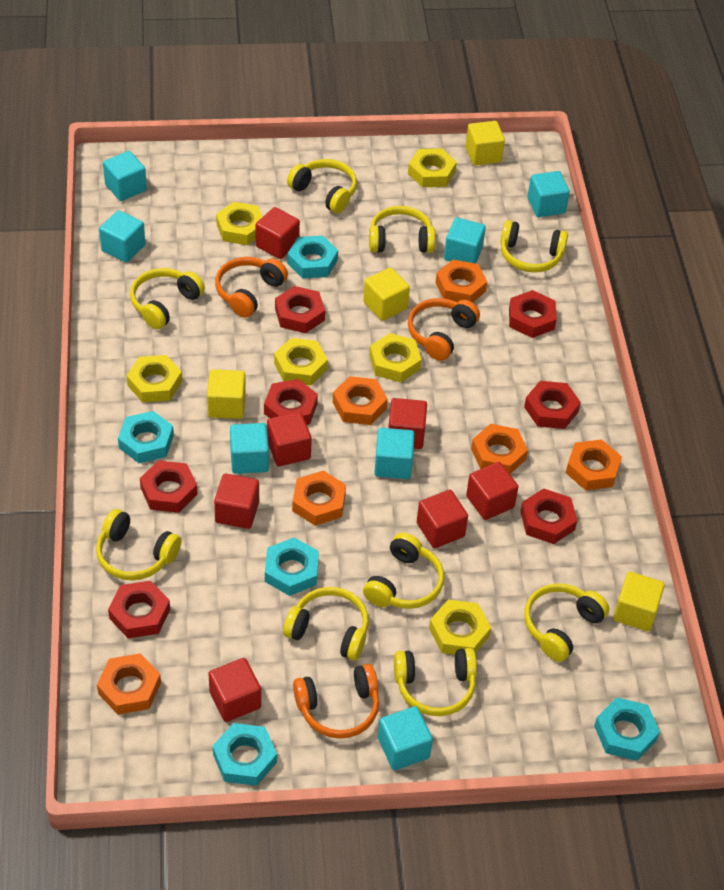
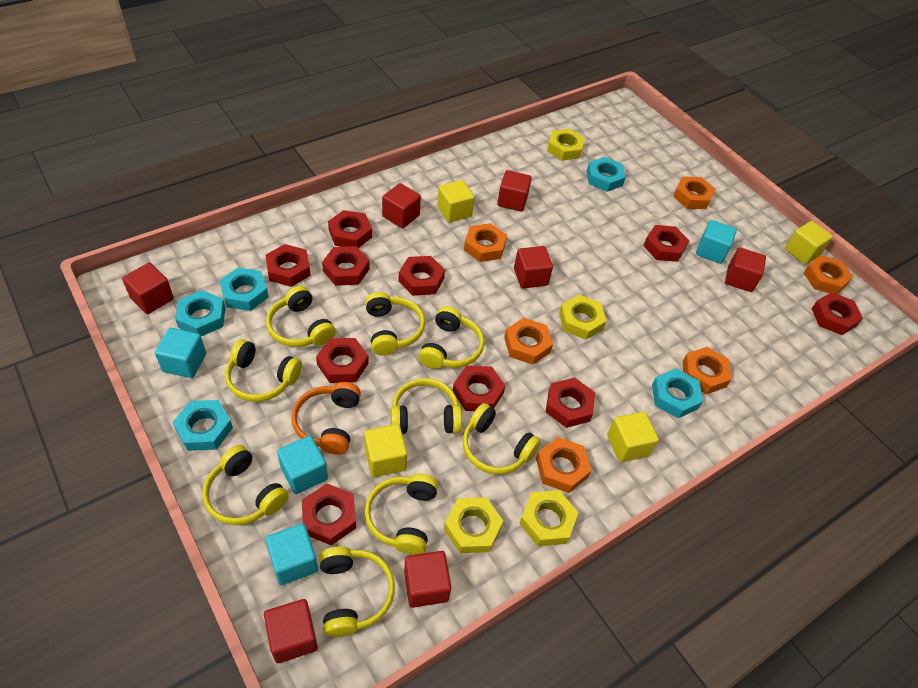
orange headphones: [215,257,288,318] [293,664,379,739] [408,298,480,361] = 3 -> [291,382,361,455] = 1
red nut: [108,581,170,638] [140,460,198,513] [264,379,318,425] [275,286,325,333] [509,290,556,338] [520,488,577,544] [524,381,581,429] = 7 -> [266,244,311,287] [302,484,356,545] [316,338,369,383] [322,246,369,286] [328,210,372,248] [399,256,445,296] [453,365,506,411] [546,377,595,428] [643,225,689,262] [811,292,863,335] = 10
turquoise cube: [99,210,146,263] [103,151,147,201] [230,423,269,474] [374,428,415,479] [378,706,433,770] [444,217,486,264] [527,171,570,217] = 7 -> [155,328,206,378] [265,523,318,585] [277,435,328,494] [696,220,737,264] = 4
yellow nut: [127,355,182,403] [216,202,262,245] [274,338,328,386] [369,333,422,382] [408,148,457,187] [429,599,491,655] = 6 -> [444,497,503,553] [519,490,578,546] [547,129,585,161] [559,295,607,340] = 4

